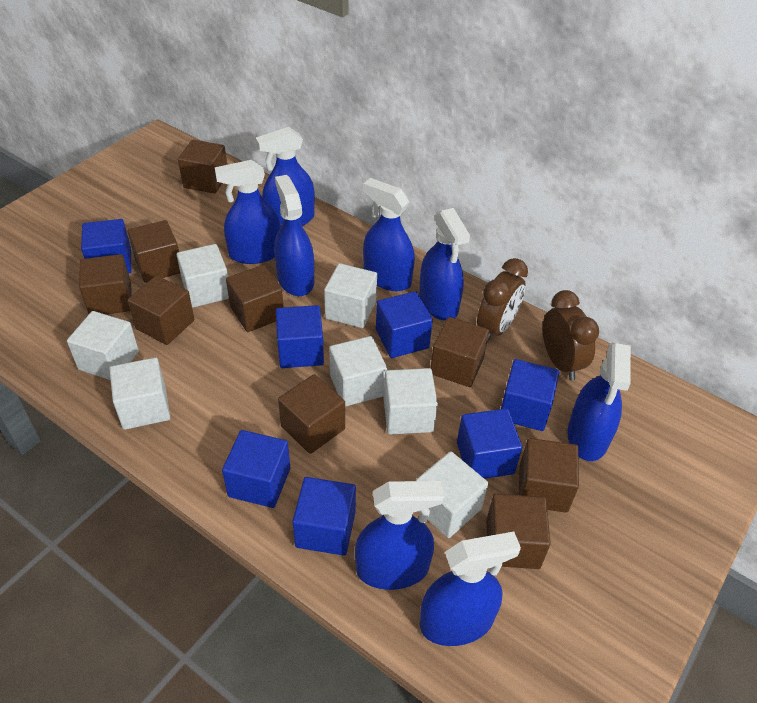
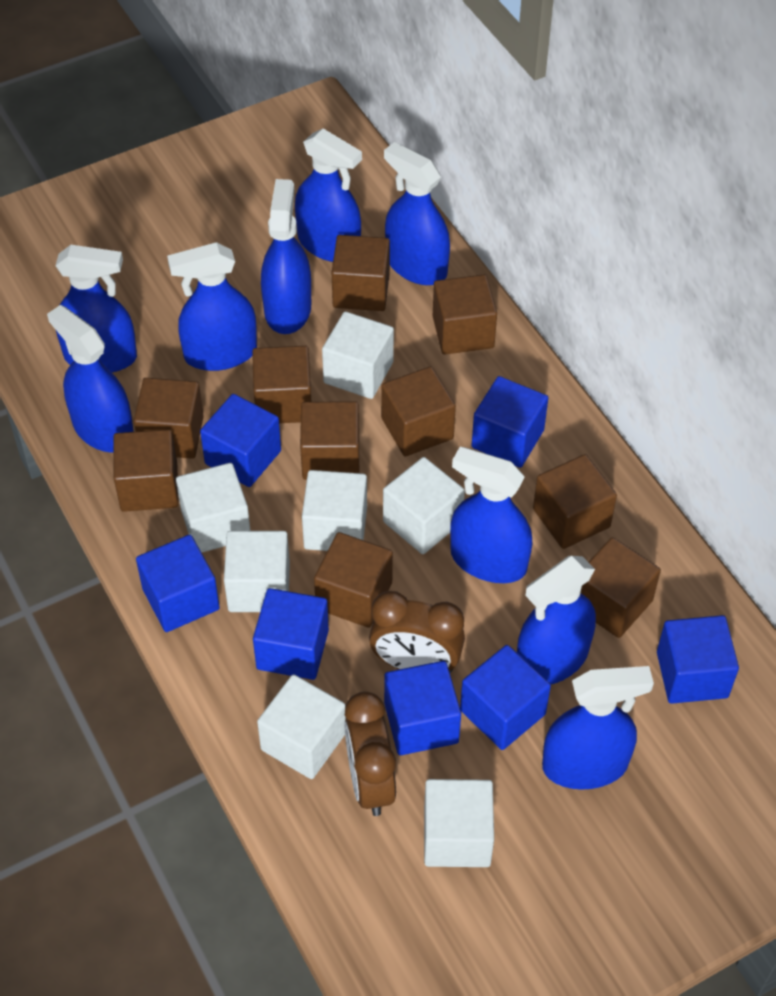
blue spray bottle: [215,160,281,264] [256,127,315,226] [274,175,314,296] [355,481,444,590] [363,178,415,291] [419,208,470,321] [420,532,521,646] [567,343,631,461] = 8 -> [47,305,134,453] [55,245,137,373] [167,242,257,371] [261,179,311,334] [295,128,362,262] [384,142,450,285] [450,447,533,583] [517,556,596,685] [542,666,654,790] = 9
brown cube: [79,254,132,314] [127,275,194,345] [128,220,180,283] [178,139,227,194] [226,265,284,332] [278,374,345,454] [431,317,489,387] [486,494,551,569] [519,438,579,513] = 9 -> [114,429,178,512] [134,378,204,459] [252,346,311,423] [300,401,359,480] [314,532,393,628] [332,235,390,311] [381,366,456,456] [433,275,497,355] [533,454,617,549] [581,537,661,638] = 10

